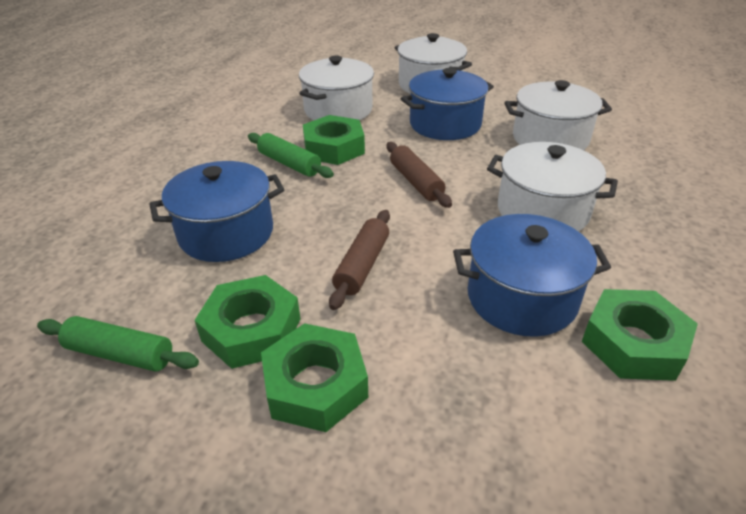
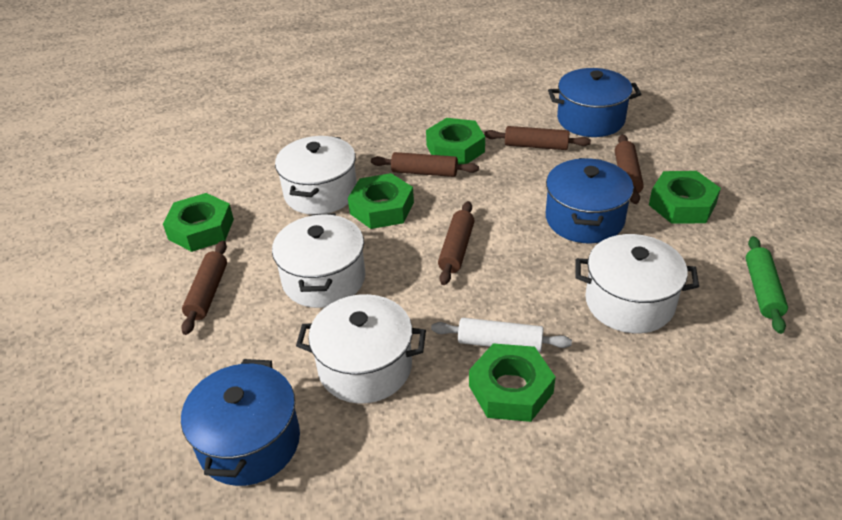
brown rolling pin: [329,210,390,310] [387,142,452,208] = 2 -> [181,241,227,335] [371,152,479,177] [438,201,475,285] [484,126,591,150] [615,134,644,204] = 5
green nut: [195,275,300,369] [261,323,368,432] [303,115,365,165] [582,289,698,381] = 4 -> [163,193,234,252] [348,173,414,229] [426,118,485,164] [469,343,556,422] [649,171,721,224] = 5
green rolling pin: [37,316,199,371] [248,133,334,178] = 2 -> [746,236,788,334] = 1
white rolling pin: none = 0 -> [431,318,572,352] = 1

